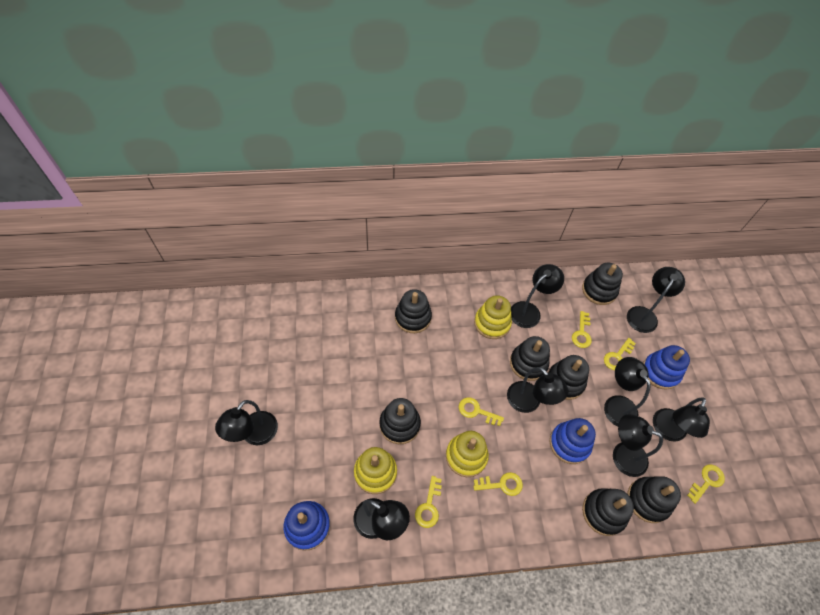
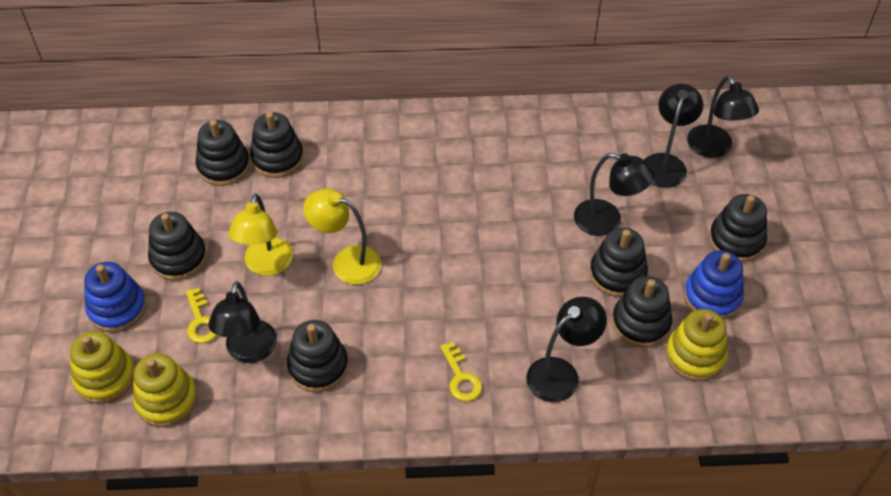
black lamp: [215,400,278,446] [353,498,410,540] [507,367,569,413] [511,264,564,328] [604,357,651,426] [613,414,663,477] [627,267,685,333] [653,397,710,442] = 8 -> [208,281,277,363] [526,297,607,402] [574,153,655,236] [644,84,703,188] [687,76,759,158] = 5
blue stacking toy: [283,501,330,550] [550,418,596,464] [643,345,690,390] = 3 -> [84,262,146,332] [684,250,744,320] = 2
yellow key: [415,476,442,528] [459,397,504,426] [473,472,523,496] [572,311,592,348] [604,338,636,370] [687,464,725,504] = 6 -> [186,288,217,344] [440,342,482,402] = 2
yellow lamp: none = 0 -> [228,194,293,276] [303,189,381,285] = 2

